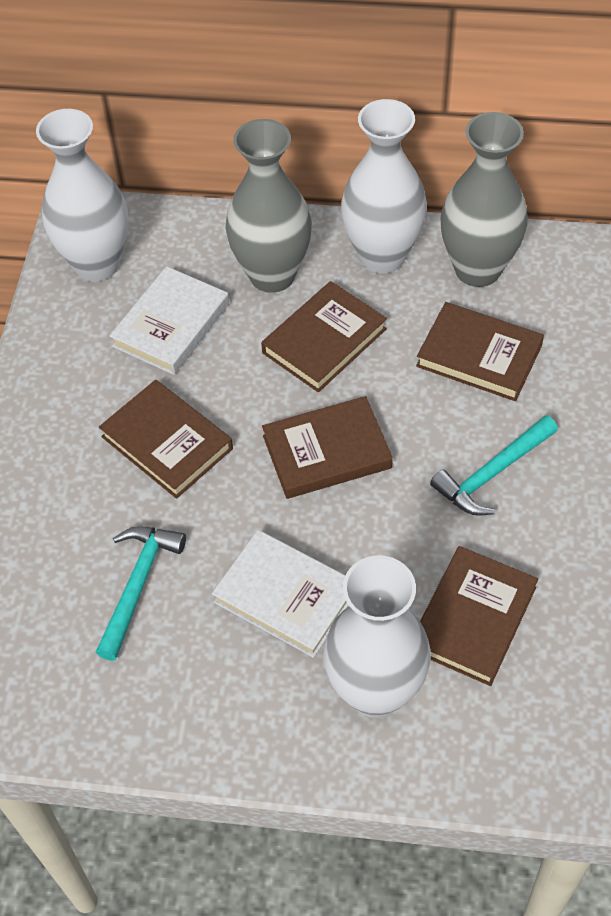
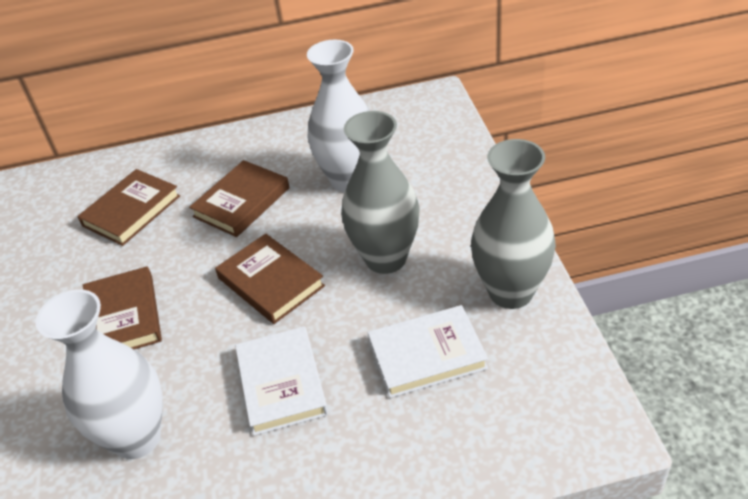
brown book: [99,380,233,499] [261,281,387,392] [262,396,393,499] [416,302,544,401] [420,546,538,686] = 5 -> [77,169,180,246] [83,266,162,349] [189,160,290,237] [215,233,325,324] = 4
turquoise hammer: [95,526,186,661] [430,415,558,516] = 2 -> none = 0
white vase: [36,109,128,282] [323,555,431,718] [341,99,427,274] = 3 -> [35,289,163,459] [307,39,370,193] = 2

